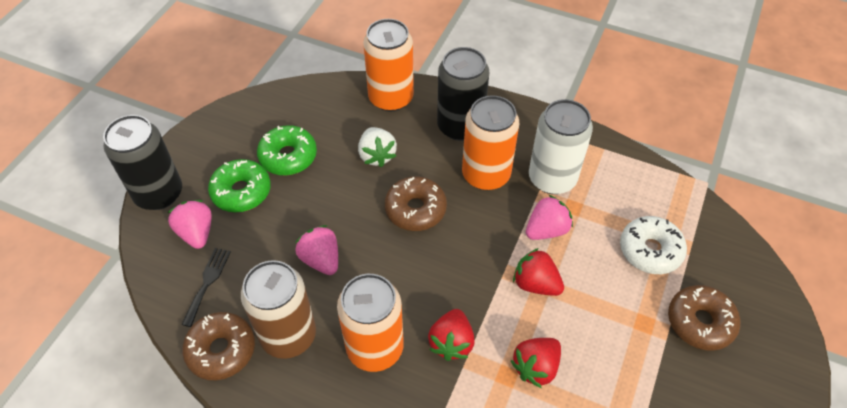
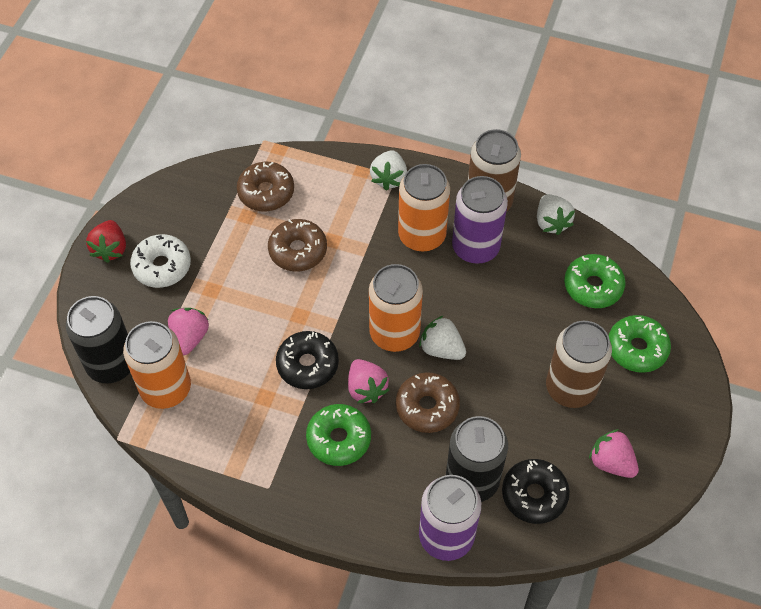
black donut: none = 0 -> [276,331,339,389] [502,459,570,524] = 2
black fork: [181,248,231,327] = 1 -> none = 0
brown can: [241,260,316,359] = 1 -> [468,129,521,212] [546,321,612,408] = 2
green donut: [208,159,271,212] [257,125,317,176] = 2 -> [306,404,371,466] [564,254,626,308] [609,315,671,373] = 3
purple can: none = 0 -> [419,475,481,561] [452,176,508,264] = 2
red strawberry: [428,309,475,361] [511,338,561,388] [513,248,564,296] = 3 -> [86,220,126,263] = 1
white can: [529,99,593,194] = 1 -> none = 0
white strawberry: [358,127,397,168] = 1 -> [370,150,407,191] [419,315,466,360] [537,194,575,235] = 3

